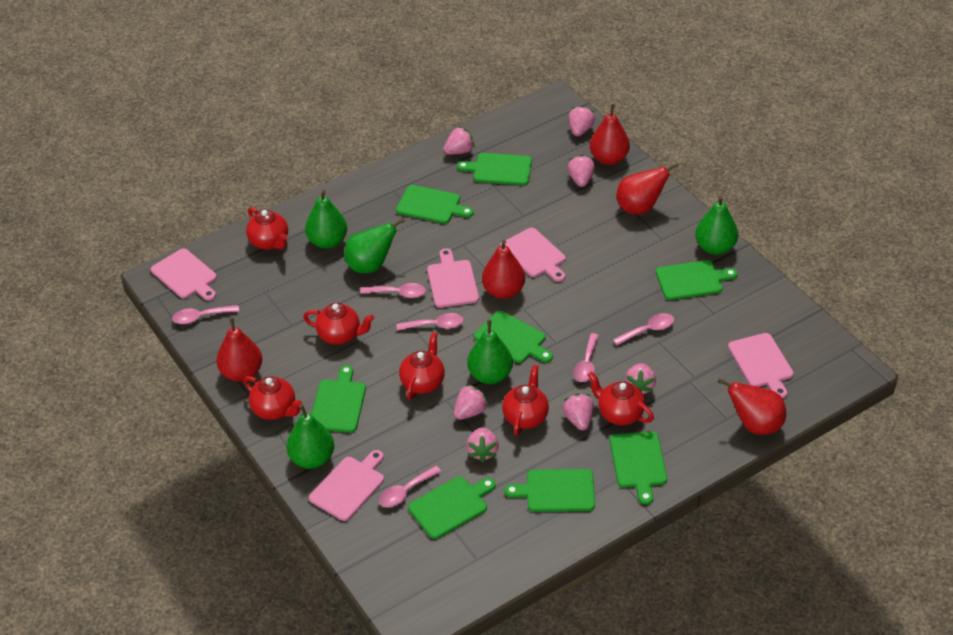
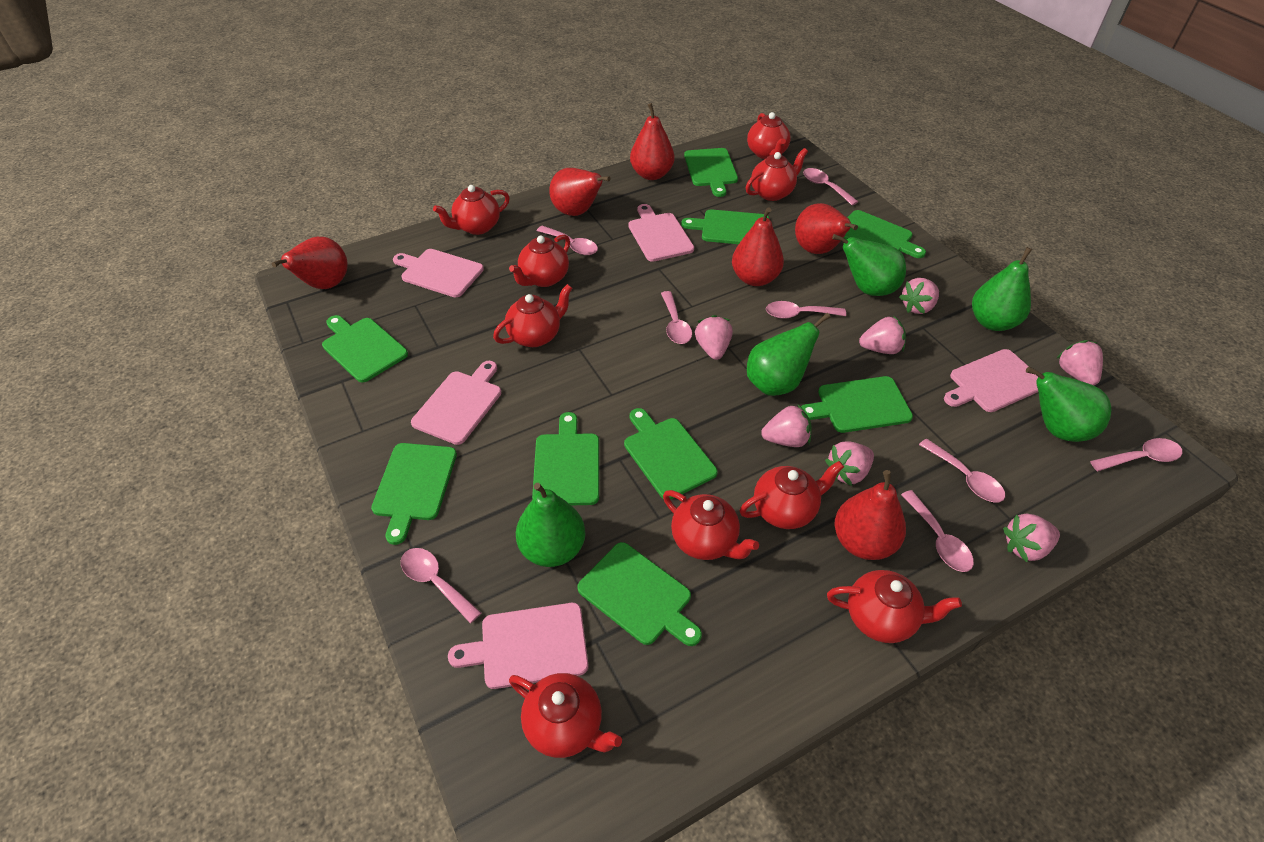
green cutting board: [311,365,366,433] [396,185,474,224] [408,476,496,539] [457,153,532,185] [474,311,553,363] [504,469,595,512] [610,431,667,505] [656,260,738,300] = 8 -> [322,315,408,383] [371,443,457,545] [532,412,599,505] [577,542,702,646] [624,408,717,500] [681,209,769,244] [684,148,738,197] [801,376,913,433] [844,210,926,258] = 9
pink spoon: [172,305,239,324] [360,283,426,298] [379,466,442,507] [397,313,464,330] [573,333,599,382] [613,313,674,346] = 6 -> [401,548,481,623] [537,226,598,255] [661,291,692,344] [766,301,846,319] [803,168,858,206] [901,490,974,572] [919,439,1005,502] [1090,438,1182,471] = 8
red pear: [216,318,262,382] [482,240,525,299] [590,104,630,165] [616,162,679,214] [718,378,786,435] = 5 -> [271,237,348,289] [549,168,611,216] [630,103,674,180] [732,207,784,286] [795,203,858,254] [835,470,906,560] = 6
red teapot: [243,376,302,420] [246,207,288,250] [303,303,374,345] [399,332,445,400] [502,365,549,436] [588,371,654,425] = 6 -> [433,185,510,235] [493,284,572,347] [509,235,570,287] [509,673,622,758] [663,490,759,560] [740,461,844,529] [746,148,808,201] [747,112,791,159] [827,570,962,643] = 9

